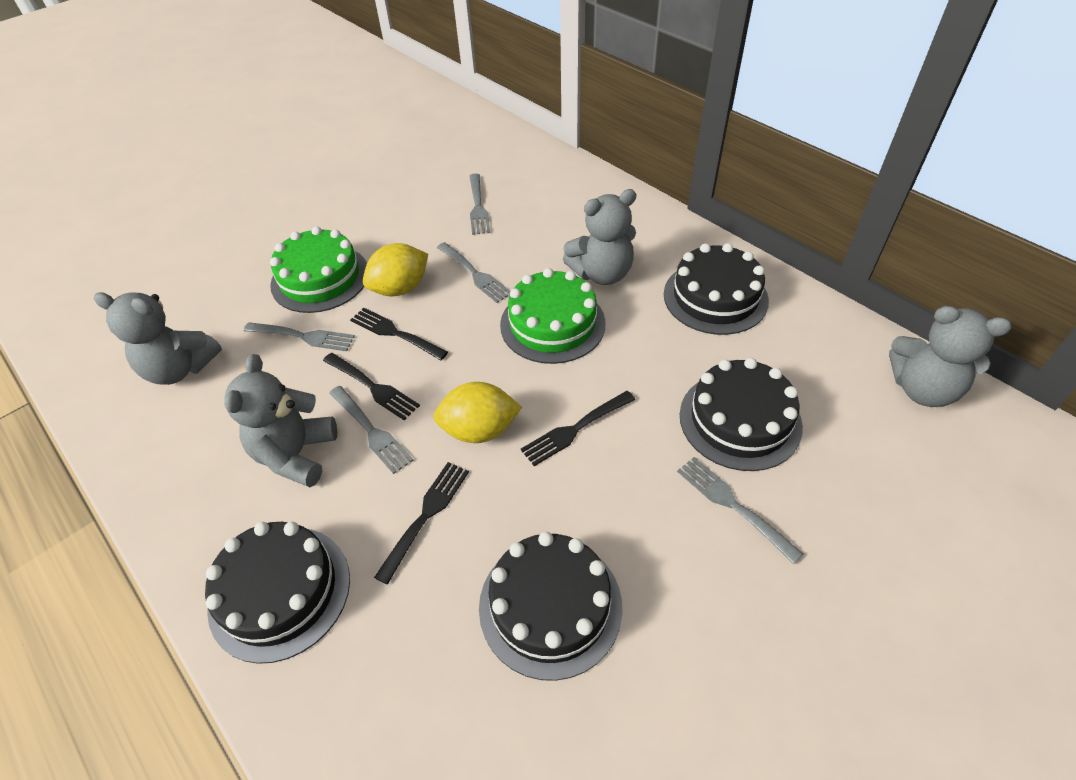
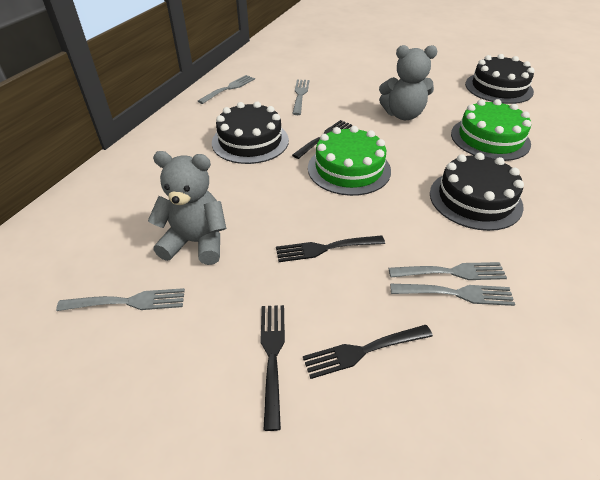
black cake: [205,522,350,664] [479,532,623,681] [664,243,769,335] [680,358,803,471] = 4 -> [212,102,289,164] [430,152,524,231] [465,54,535,104] = 3
grey teddy bear: [94,292,222,385] [224,354,337,487] [563,189,636,285] [889,306,1011,407] = 4 -> [148,151,226,265] [379,45,438,120] = 2
yellow lemon: [363,243,428,296] [433,382,522,443] = 2 -> none = 0

